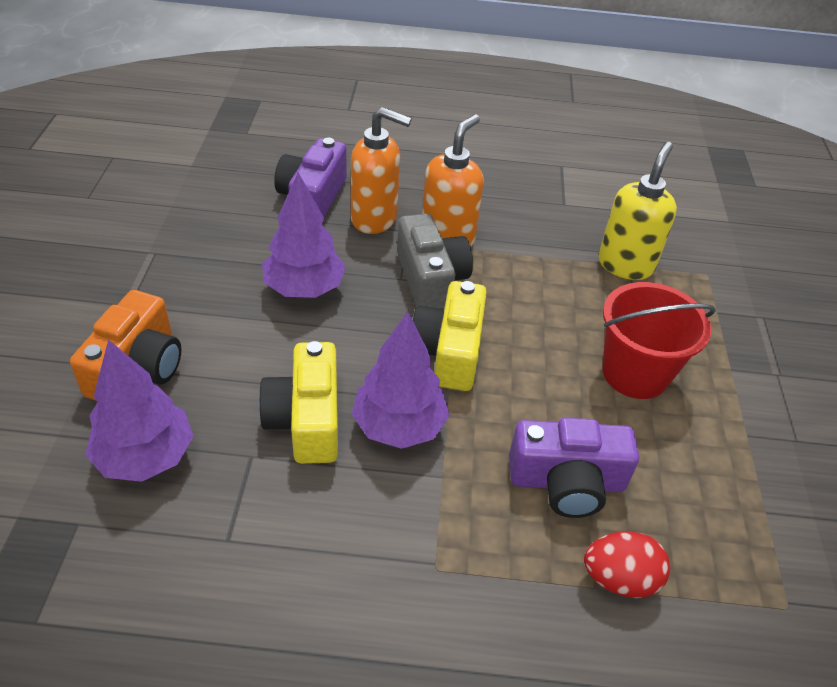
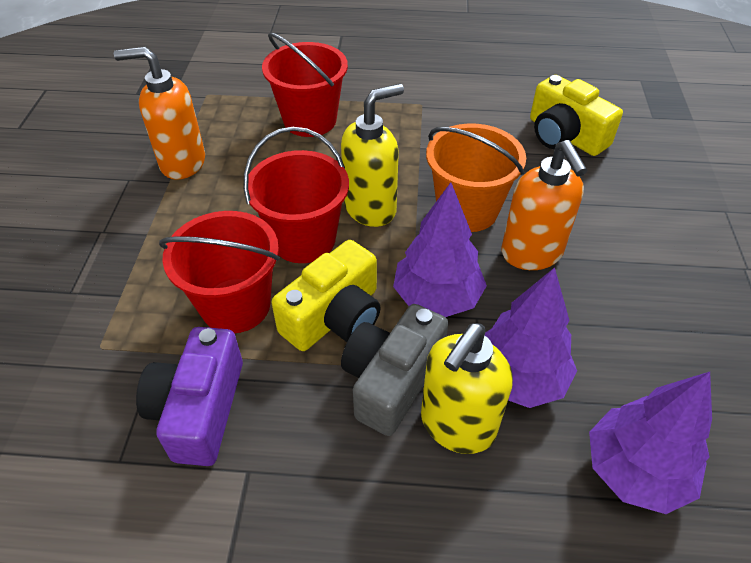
orange bucket: none = 0 -> [426,123,526,232] = 1
orange camera: [70,290,181,401] = 1 -> none = 0
purple camera: [274,138,346,217] [509,418,639,518] = 2 -> [136,327,243,466] = 1
red bucket: [602,282,716,399] = 1 -> [159,211,280,333] [244,127,349,263] [262,32,348,137] = 3
red egg: [584,531,670,598] = 1 -> none = 0
yellow soap dispenser: [598,142,677,280] = 1 -> [341,83,404,227] [421,323,513,454] = 2

